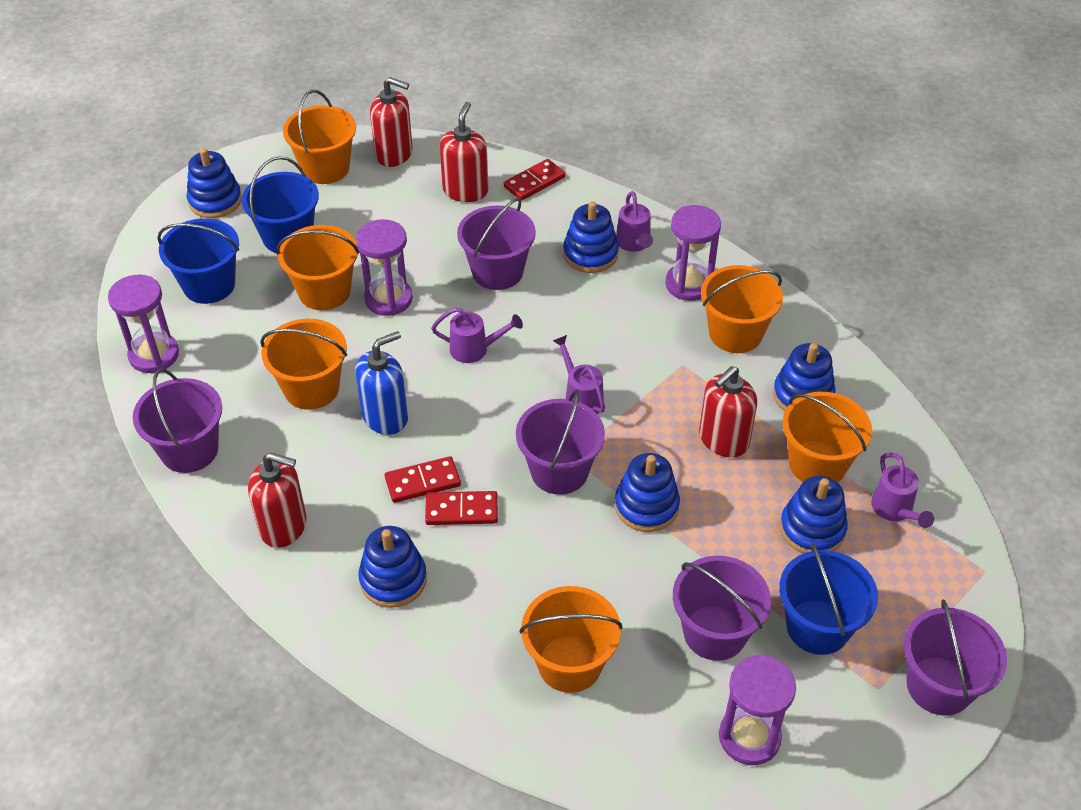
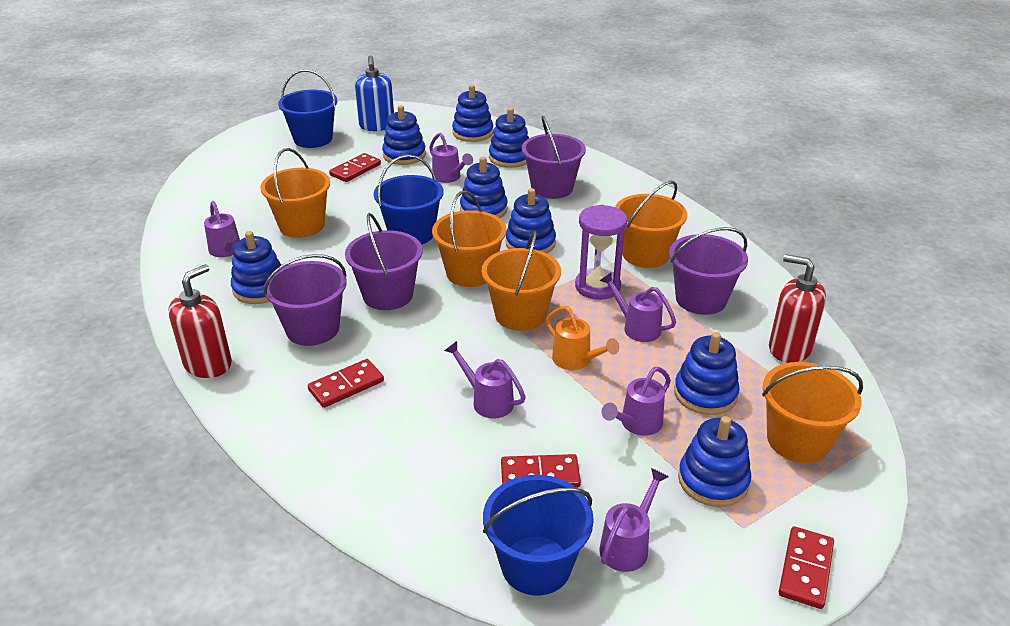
blue stacking toy: [187,148,242,218] [358,526,427,608] [563,201,619,273] [615,453,680,532] [773,343,835,411] [780,476,848,554] = 6 -> [231,231,281,304] [382,105,426,165] [452,85,493,142] [460,157,508,218] [489,108,529,168] [506,188,556,254] [674,332,740,415] [678,416,751,507] = 8
orange bucket: [260,319,347,410] [276,225,359,310] [283,90,356,184] [520,586,623,693] [701,265,783,353] [782,392,872,483] = 6 -> [260,148,330,238] [432,191,506,287] [482,230,561,331] [615,181,687,268] [762,362,863,463] = 5
orange watering can: none = 0 -> [546,306,619,370] = 1
purple bucket: [133,369,222,473] [457,198,536,290] [516,390,605,495] [673,556,771,661] [904,599,1007,716] = 5 -> [264,254,347,346] [345,213,422,310] [522,116,586,199] [669,227,748,315] = 4
purple hourglass: [108,275,179,373] [356,219,413,316] [665,205,721,301] [719,655,796,765] = 4 -> [575,205,627,300] = 1
purple watering can: [431,307,523,363] [553,335,605,414] [616,191,653,252] [871,453,934,528] = 4 -> [204,201,240,257] [429,133,473,183] [444,341,526,419] [599,468,669,572] [600,272,676,342] [601,367,671,436] = 6
red domino: [385,456,461,503] [425,491,498,525] [504,159,565,201] = 3 -> [308,359,384,408] [329,153,381,182] [501,454,581,488] [779,526,834,609] = 4
red soap dispenser: [248,452,307,548] [370,77,413,167] [440,102,488,202] [699,366,757,457] = 4 -> [168,264,232,378] [769,254,826,363] = 2

